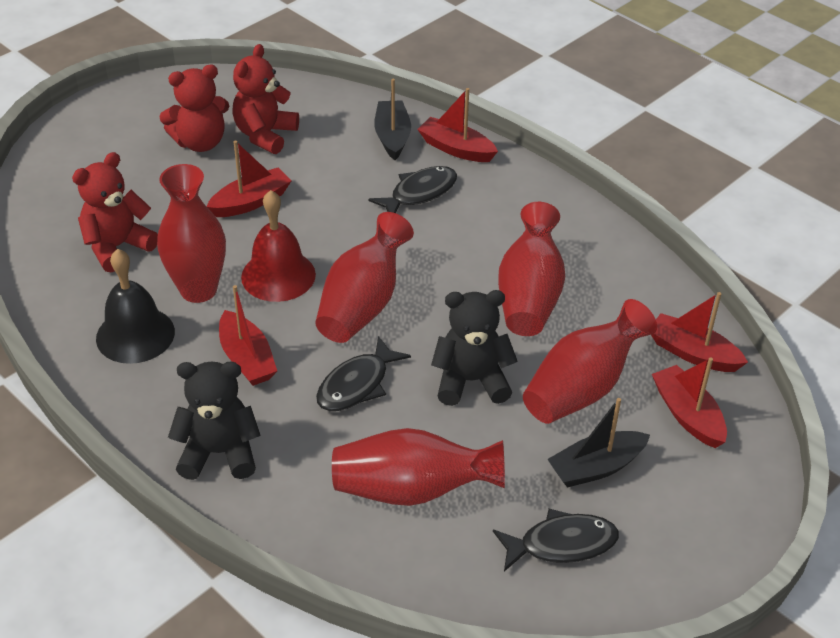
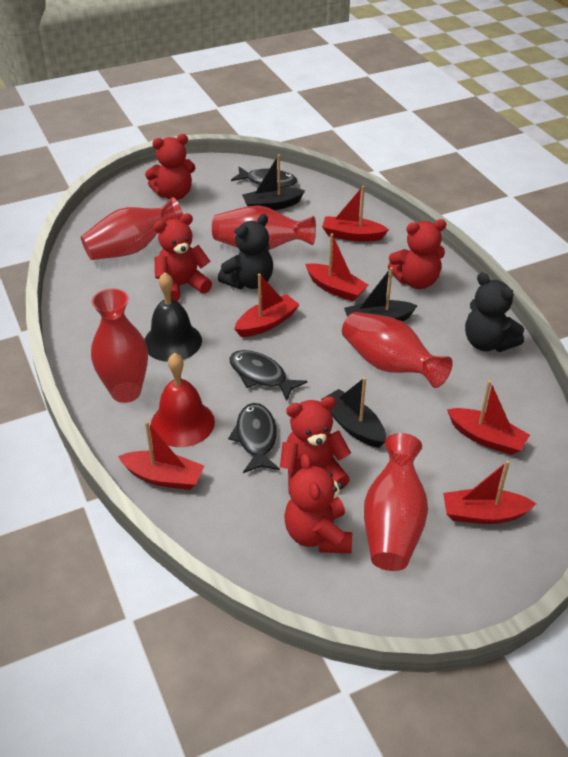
black boat: [374,79,411,160] [547,398,650,487] = 2 -> [242,155,305,210] [321,377,386,448] [344,267,418,322] = 3
red boat: [206,141,292,217] [219,285,277,386] [418,88,498,162] [651,292,748,372] [652,357,727,448] = 5 -> [118,421,204,490] [234,274,300,337] [305,234,369,301] [322,186,389,242] [443,460,536,524] [447,380,530,455] = 6
red teddy bear: [72,152,158,272] [159,65,229,152] [232,44,299,154] = 3 -> [145,134,195,200] [154,213,212,301] [280,396,351,494] [284,454,352,553] [388,219,447,289] = 5

